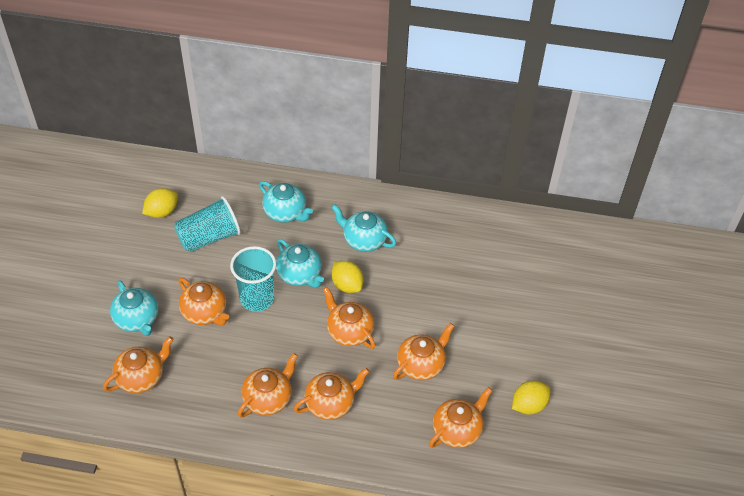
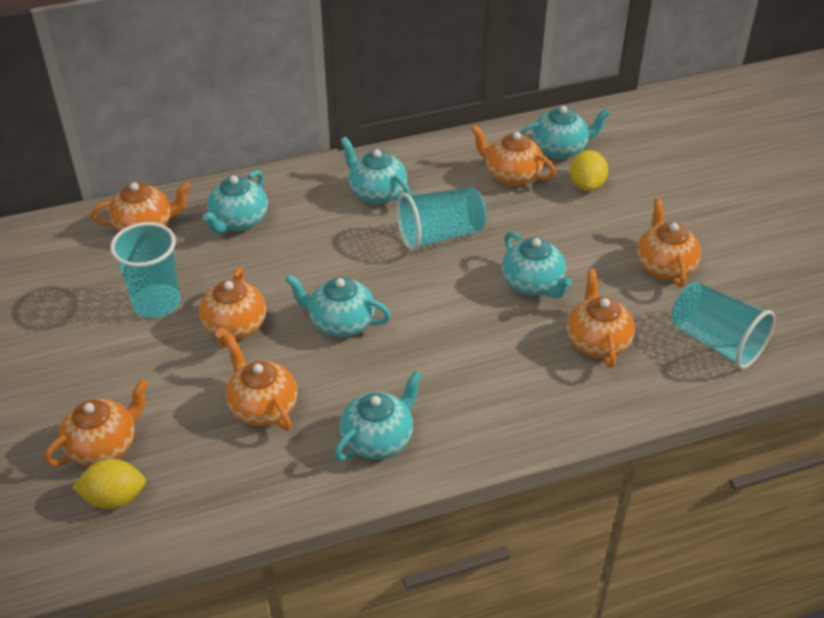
turquoise cup: [174,196,241,252] [230,246,276,312] = 2 -> [110,222,180,318] [396,187,486,251] [671,282,775,369] = 3
turquoise teapot: [110,280,158,336] [259,181,313,223] [276,239,324,288] [331,204,396,252] = 4 -> [203,170,268,233] [285,275,391,337] [334,371,422,461] [340,137,411,204] [502,231,572,298] [520,106,611,159] = 6
yellow lemon: [142,188,178,218] [331,261,363,293] [512,381,550,414] = 3 -> [72,459,146,509] [570,150,608,191] = 2

